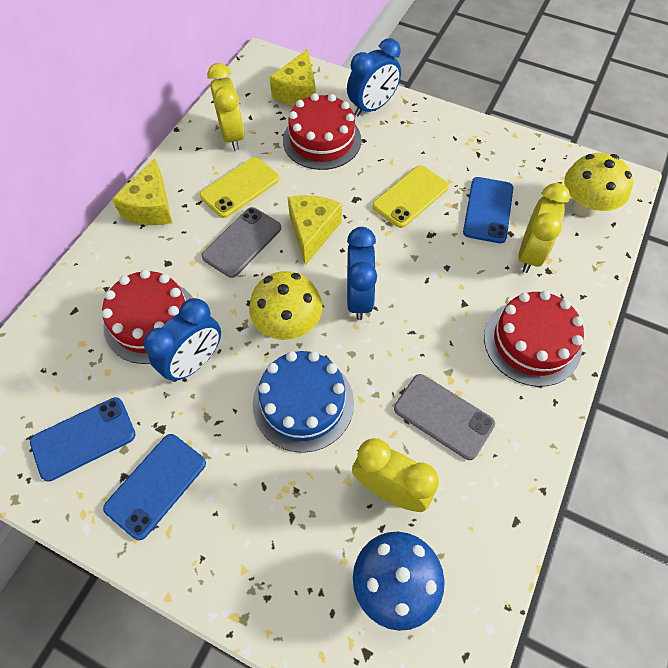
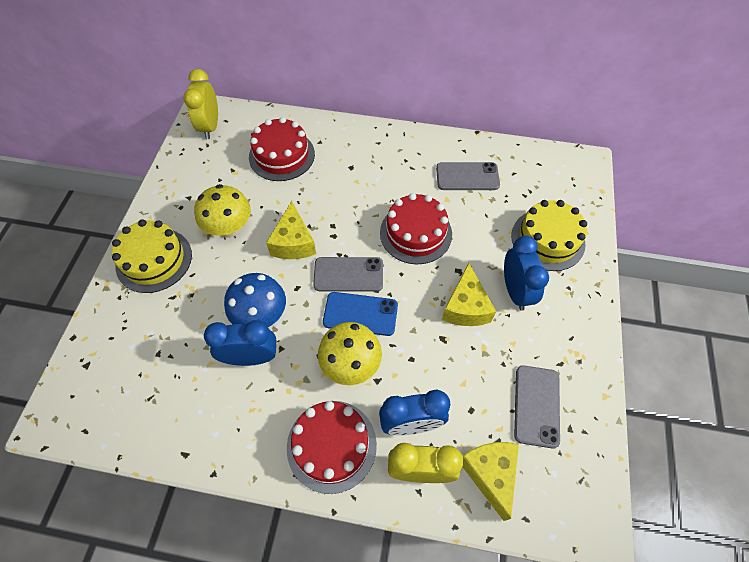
blue cake: [253,351,354,453] = 1 -> none = 0
blue phone: [30,397,136,482] [103,434,206,540] [463,177,513,243] = 3 -> [323,292,398,336] = 1
grey phone: [201,207,281,278] [394,374,495,460] = 2 -> [313,257,383,292] [436,162,500,190] [514,365,560,449] = 3
yellow cake: none = 0 -> [112,219,192,293] [511,200,587,271] = 2
yellow clock: [207,63,245,151] [352,438,439,512] [519,183,570,273] = 3 -> [183,69,218,139] [388,443,464,483] = 2
yellow phone: [200,157,279,218] [372,165,449,228] = 2 -> none = 0

